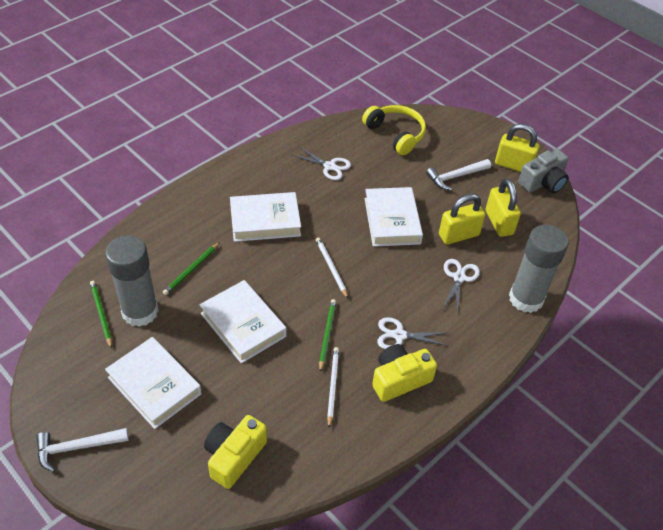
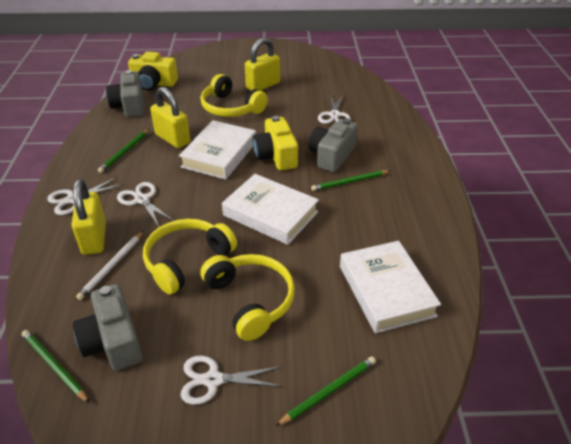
green pencil: [90,281,112,349] [163,242,220,295] [319,299,336,372] = 3 -> [22,330,89,403] [98,129,149,173] [276,356,376,426] [311,170,390,191] = 4
grey camera: [518,148,568,194] = 1 -> [73,284,143,371] [106,70,144,117] [309,118,358,172] = 3
grey glue stick: [105,235,159,327] [509,225,568,313] = 2 -> none = 0
white book: [105,337,202,429] [199,280,286,364] [230,192,301,242] [364,187,423,247] = 4 -> [179,120,256,180] [222,174,319,245] [340,241,441,333] = 3
white hammer: [36,428,129,472] [426,159,491,190] = 2 -> none = 0
white pencil: [316,237,348,299] [327,347,339,428] = 2 -> [76,231,144,300] = 1
white scissors: [292,146,351,180] [377,317,449,349] [442,259,480,314] = 3 -> [47,177,124,215] [117,182,174,227] [181,356,282,405] [318,94,351,124] = 4
yellow headphones: [362,105,426,155] = 1 -> [143,219,237,295] [201,74,268,117] [201,254,295,341] = 3

